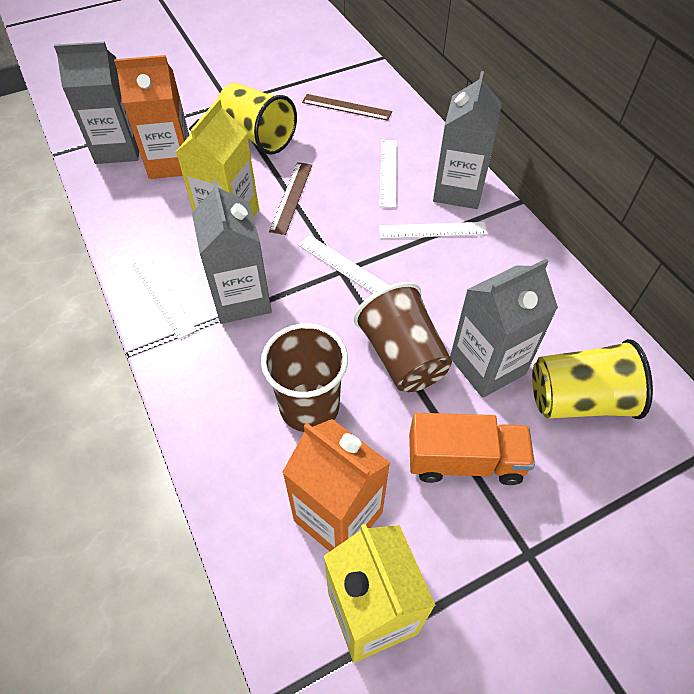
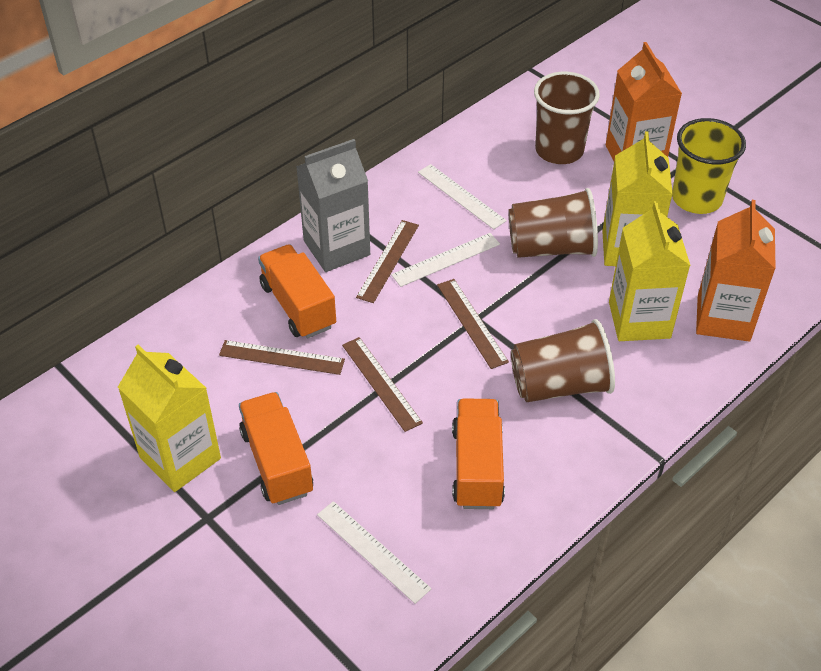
brown cup: [261,324,348,432] [354,282,452,392] = 2 -> [508,188,598,258] [511,319,615,402] [534,71,600,164] = 3
brown ruler: [269,162,312,235] [302,94,392,121] = 2 -> [219,340,345,375] [342,337,423,432] [356,220,419,303] [437,279,509,369] = 4
grey carton: [54,42,139,164] [192,179,272,324] [433,71,502,209] [450,259,558,398] = 4 -> [296,139,370,272] = 1
orange truck: [409,413,535,485] = 1 -> [239,392,313,505] [258,244,336,338] [452,398,505,509] = 3
white ruler: [131,255,196,339] [298,235,390,294] [379,140,397,208] [379,222,488,239] = 4 -> [317,501,432,604] [391,233,500,287] [418,164,507,229] = 3
yellow carton: [176,98,259,217] [324,524,436,663] = 2 -> [118,345,221,492] [602,131,673,266] [609,201,690,341] = 3
yellow cup: [218,83,297,155] [532,339,653,419] = 2 -> [672,118,746,214] = 1

